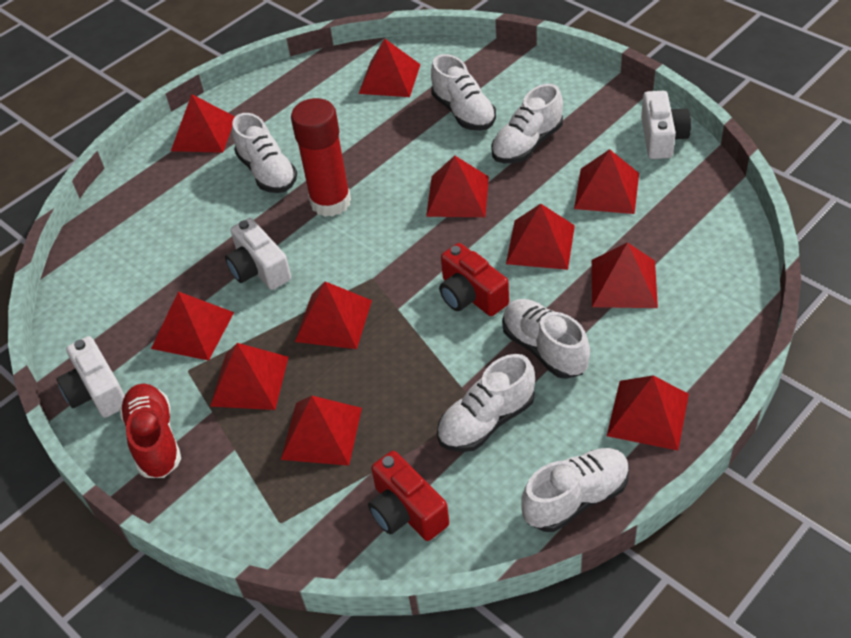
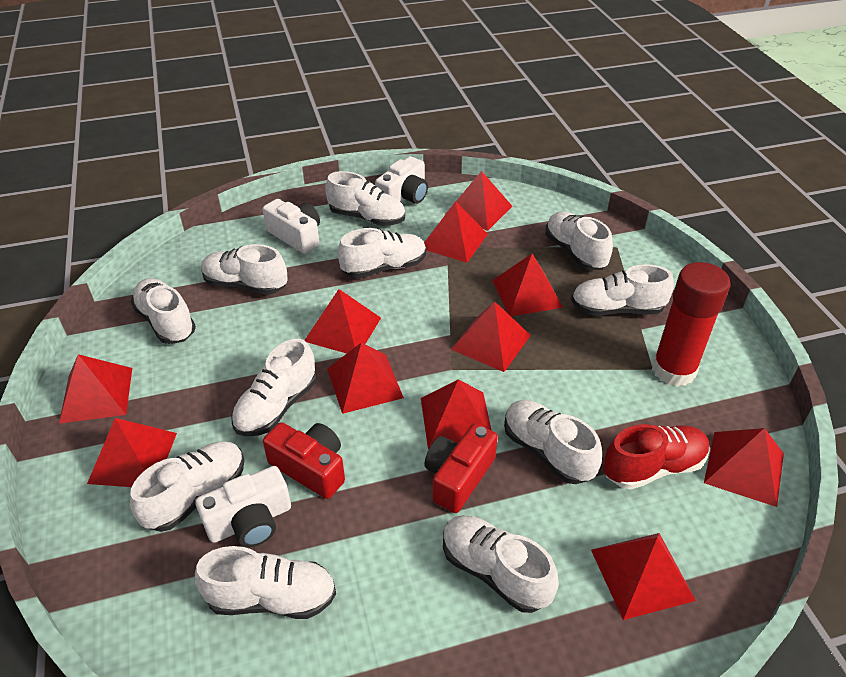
white shoe: [232,113,297,193] [431,54,496,131] [437,354,535,452] [491,84,563,163] [502,299,590,379] [521,448,630,532] = 6 -> [130,441,244,532] [131,278,196,344] [195,546,336,619] [201,244,288,295] [232,339,317,436] [325,171,405,226] [338,228,426,278] [443,515,559,613] [504,400,602,484] [545,211,613,270] [571,264,674,316] = 11

